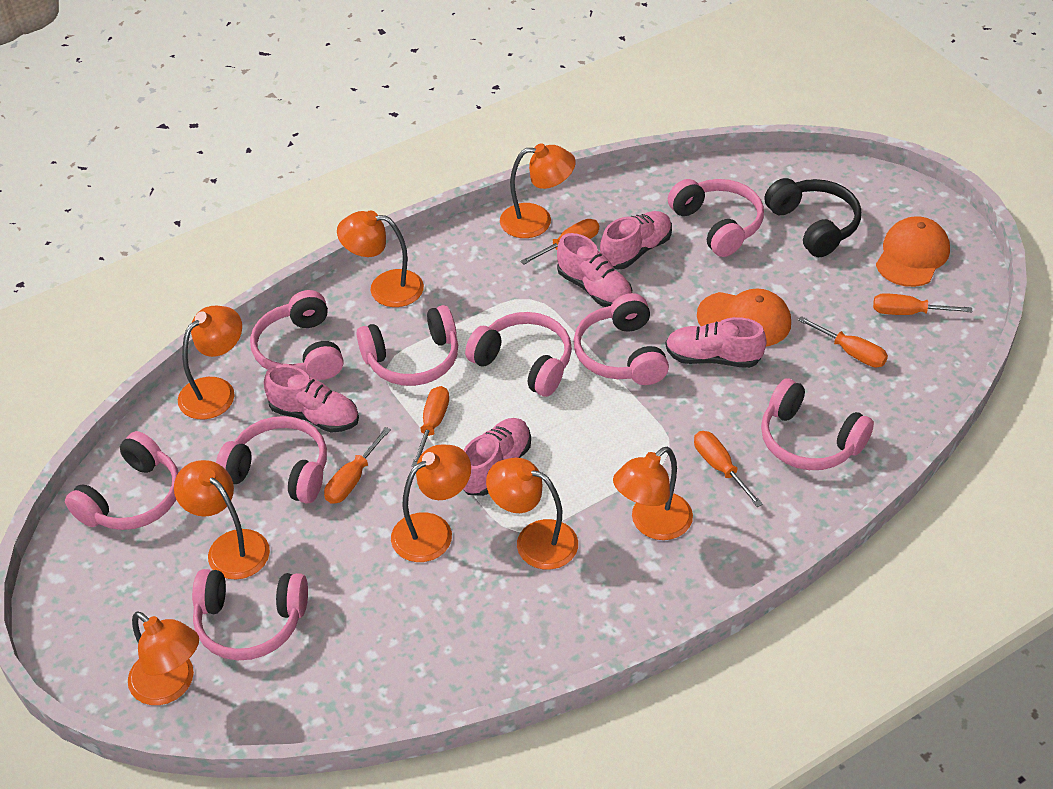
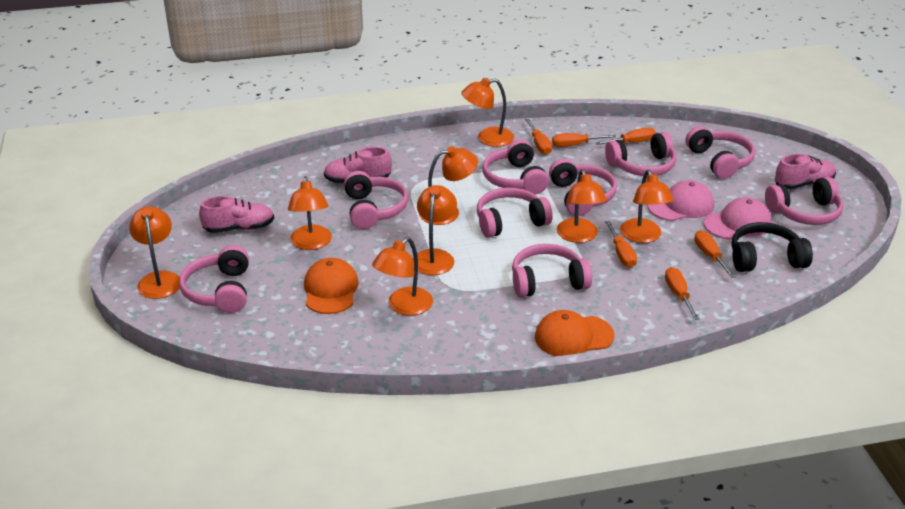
pink cap: none = 0 -> [647,180,714,221] [704,197,772,239] = 2
pink shoe: [264,365,359,433] [463,418,531,496] [557,233,632,307] [600,211,672,270] [666,317,767,368] = 5 -> [199,196,274,233] [324,147,392,183] [775,154,836,189] = 3

